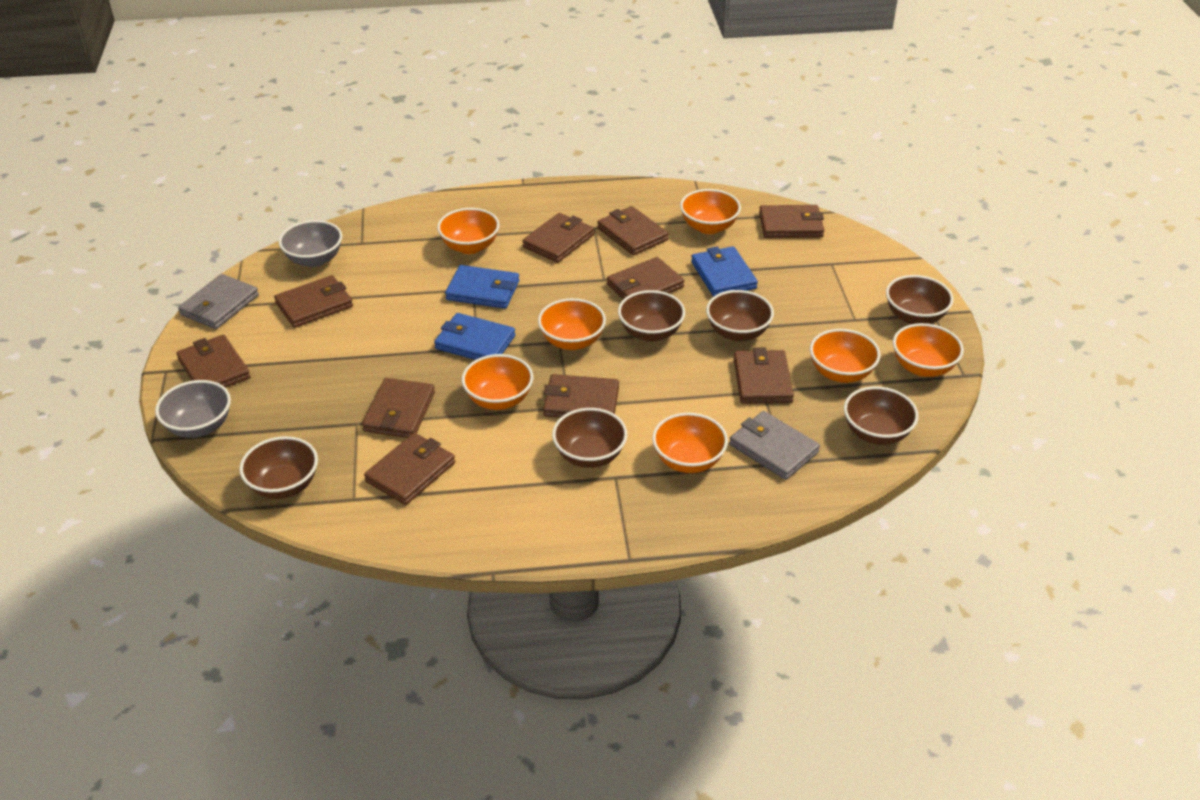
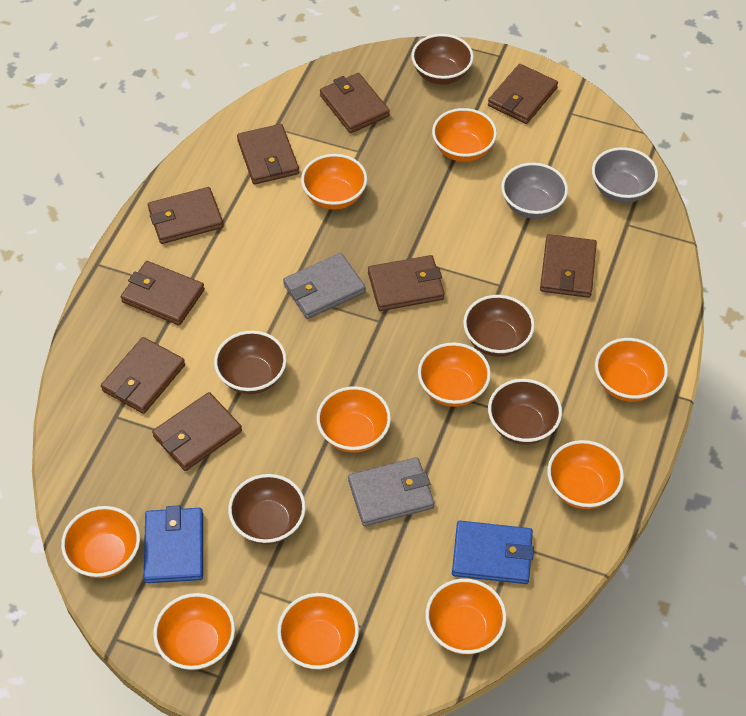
blue wallet: [434,313,516,360] [445,265,519,309] [691,246,758,297] = 3 -> [144,505,203,583] [452,521,534,584] = 2
brown bowl: [239,436,318,499] [552,408,627,468] [618,290,685,342] [706,290,774,341] [844,386,919,445] [886,275,954,324] = 6 -> [214,331,287,394] [228,474,306,545] [411,34,474,84] [463,295,535,357] [488,379,562,445] = 5
brown wallet: [176,335,250,388] [274,275,353,328] [362,378,435,438] [364,433,455,505] [522,213,594,263] [543,374,619,418] [597,206,669,255] [607,257,684,299] [734,347,794,404] [759,205,824,238] = 10 -> [101,337,185,414] [121,261,205,325] [148,187,224,244] [152,392,242,471] [237,124,299,184] [320,73,390,133] [368,255,445,311] [488,64,558,124] [540,234,597,298] = 9
orange bowl: [437,208,500,254] [462,354,533,410] [538,298,606,350] [652,413,728,473] [680,189,741,234] [810,329,881,383] [893,323,964,377] = 7 -> [61,506,140,578] [153,593,235,670] [277,593,359,670] [301,154,367,210] [317,386,391,453] [418,343,491,407] [426,579,507,655] [432,108,497,162] [547,440,624,509] [595,338,668,402] = 10

